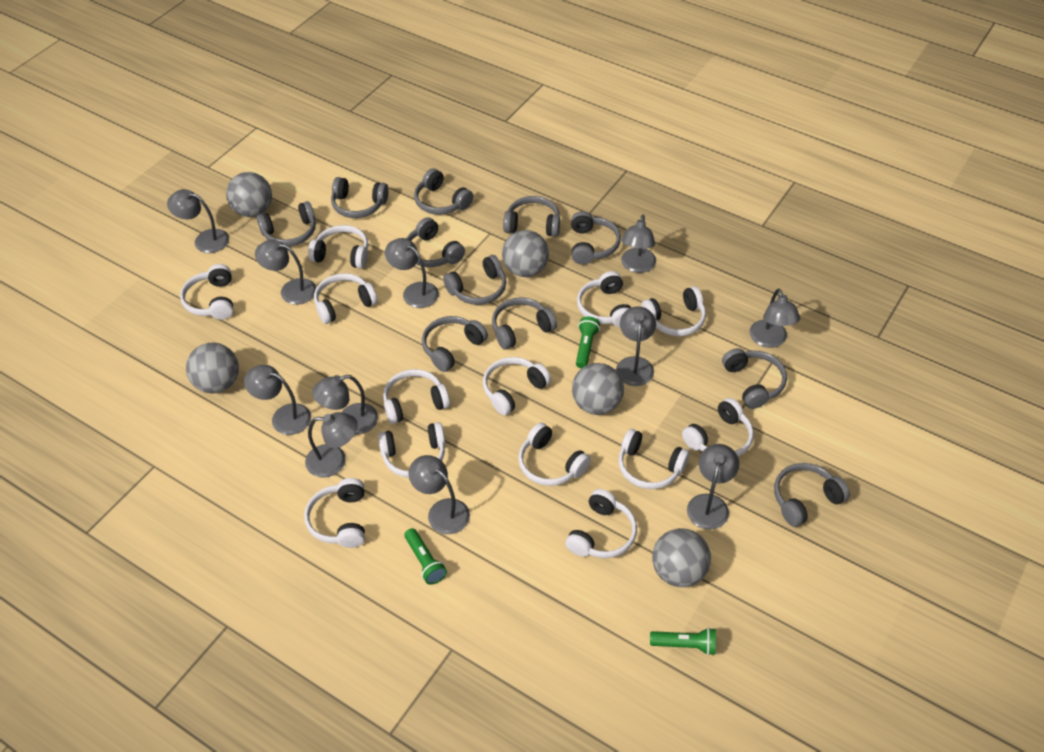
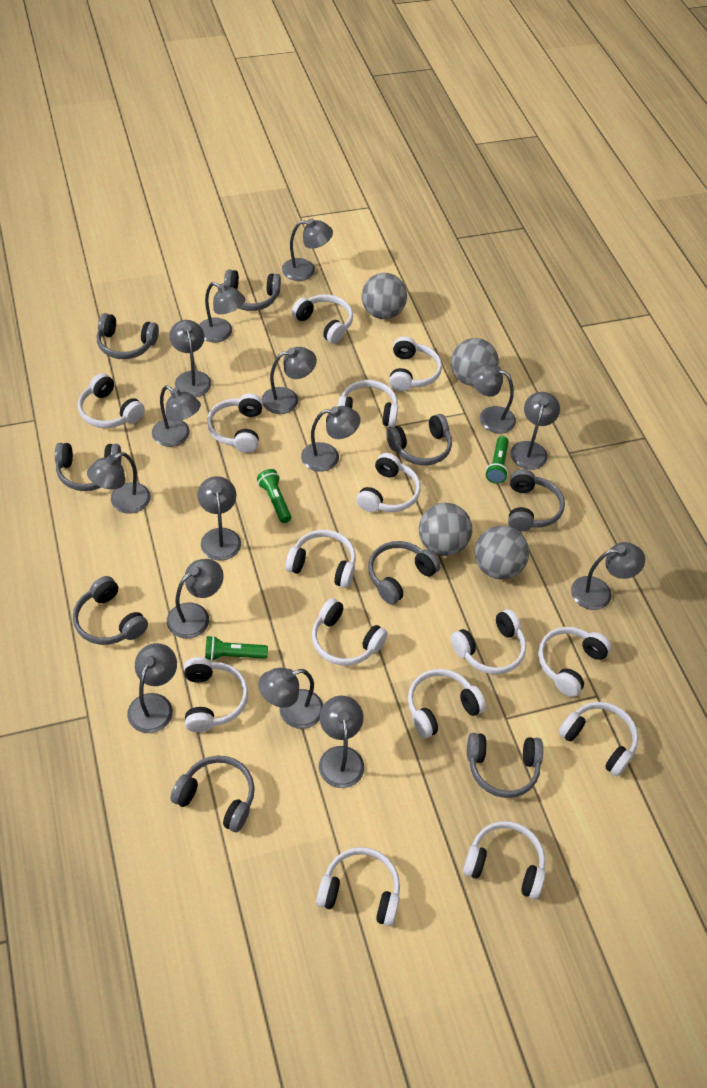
grey ball: [186,343,239,393] [226,172,272,217] [502,230,549,277] [572,363,624,415] [652,528,711,587] = 5 -> [362,273,407,319] [419,503,472,556] [451,338,499,386] [475,526,529,580] = 4
grey headphones: [257,201,316,246] [331,177,389,218] [406,217,465,267] [414,168,473,215] [422,316,488,372] [443,255,506,305] [492,297,557,350] [503,196,560,237] [571,211,621,265] [722,348,787,409] [774,463,850,527] = 11 -> [55,443,121,491] [73,576,148,645] [97,313,159,359] [171,756,255,832] [224,269,281,311] [368,541,441,605] [386,414,452,465] [467,733,543,798] [508,469,565,531] = 9
grey lamp: [167,189,229,253] [244,365,311,435] [255,239,316,305] [305,412,358,478] [312,375,378,434] [385,238,439,308] [409,455,470,534] [616,306,656,386] [621,215,656,273] [687,444,739,530] [750,289,800,348] = 11 -> [87,452,151,514] [127,643,177,733] [152,386,201,447] [167,559,224,639] [169,320,212,397] [198,476,241,561] [199,282,245,343] [258,668,323,729] [262,347,317,414] [282,218,333,281] [301,406,360,472] [319,696,364,788] [470,364,516,434] [510,392,560,470] [571,542,645,610] = 15
white headphones: [180,264,234,320] [304,478,365,548] [308,225,368,269] [314,273,378,324] [378,422,445,478] [383,369,450,424] [483,357,551,415] [518,422,591,486] [565,489,637,558] [577,271,631,327] [619,429,690,489] [641,286,706,336] [682,398,754,456] = 13 -> [78,373,145,428] [184,657,248,732] [207,393,263,453] [285,530,356,588] [292,294,353,344] [312,598,388,666] [316,847,400,926] [338,380,398,427] [356,453,421,512] [389,336,442,391] [408,669,486,738] [451,609,526,674] [463,821,546,899] [538,627,612,697] [558,702,638,776] = 15

